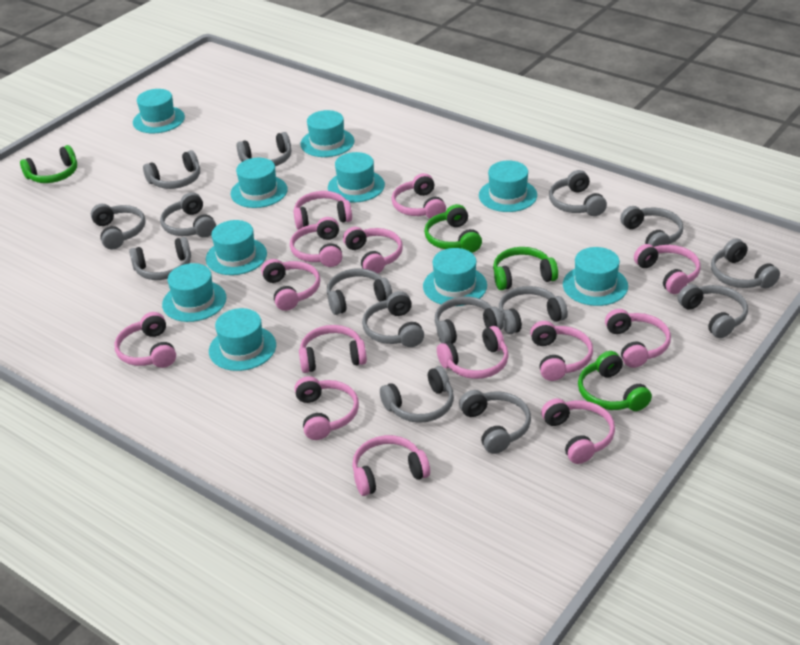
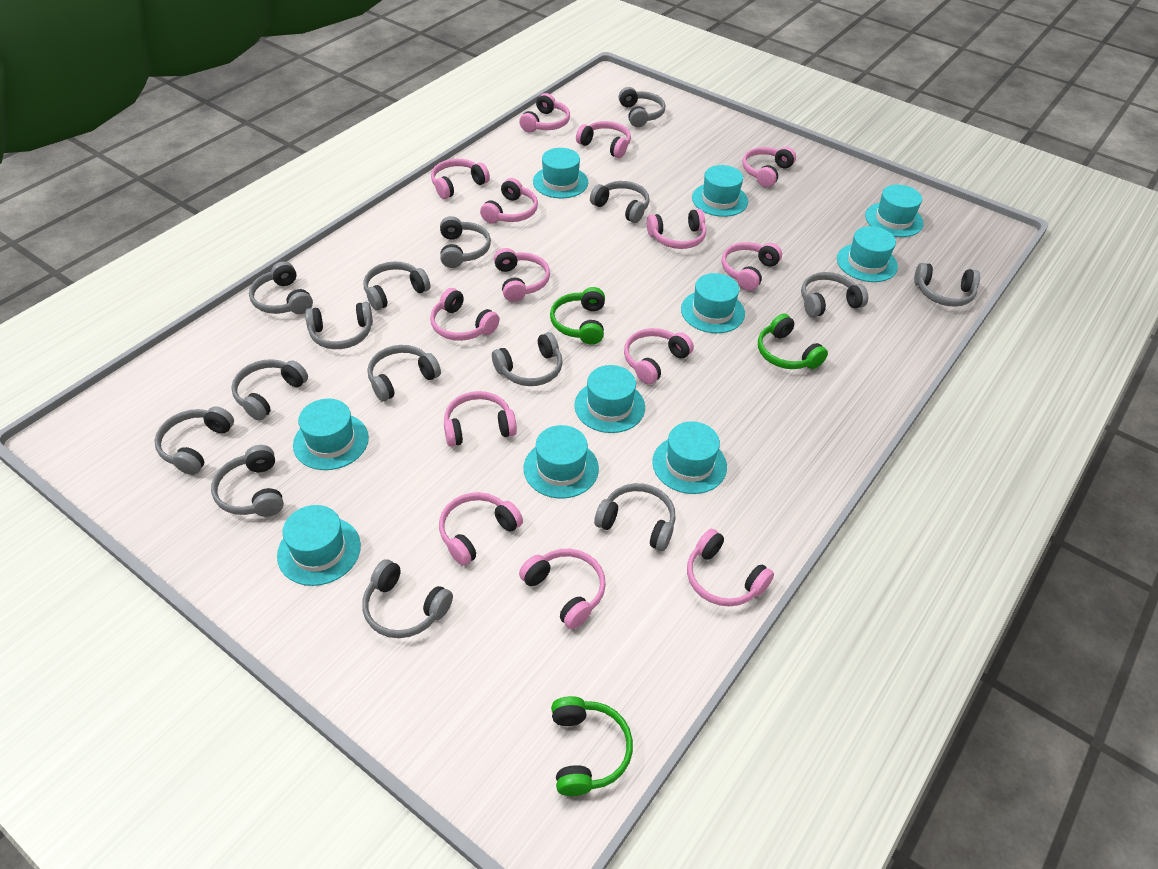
green headphones: [20,145,77,183] [424,204,482,253] [493,247,558,290] [578,351,652,411] = 4 -> [550,287,605,345] [551,696,633,796] [758,314,828,369] = 3

